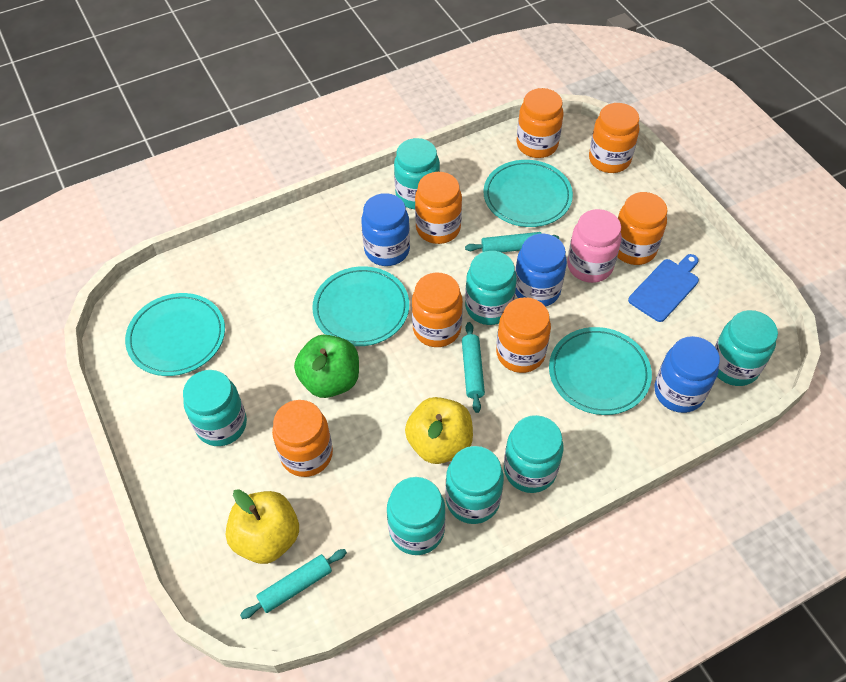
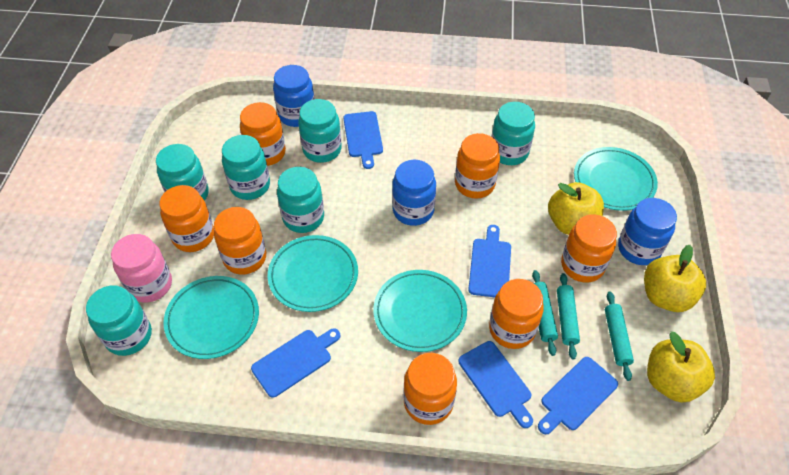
blue cutting board: [628,254,699,322] = 1 -> [251,328,340,398] [343,111,383,169] [458,341,533,428] [468,225,511,297] [538,357,618,434] = 5
green apple: [294,335,359,398] = 1 -> none = 0
turquoise jar: [183,370,247,446] [387,477,446,555] [394,138,440,209] [445,446,504,524] [465,251,517,325] [504,415,564,493] [715,310,778,386] = 7 -> [86,285,152,356] [156,144,209,201] [222,135,270,200] [277,167,324,233] [298,99,342,163] [491,102,535,165] = 6
yellow apple: [226,489,299,564] [405,397,473,464] = 2 -> [548,182,604,235] [644,245,706,312] [647,332,715,402] = 3

